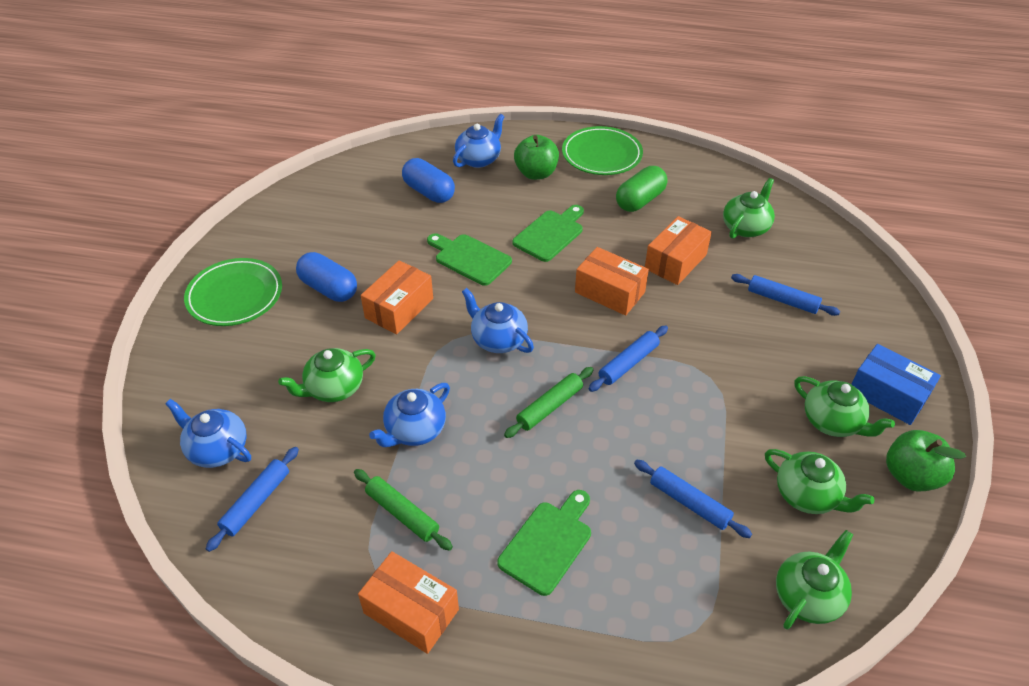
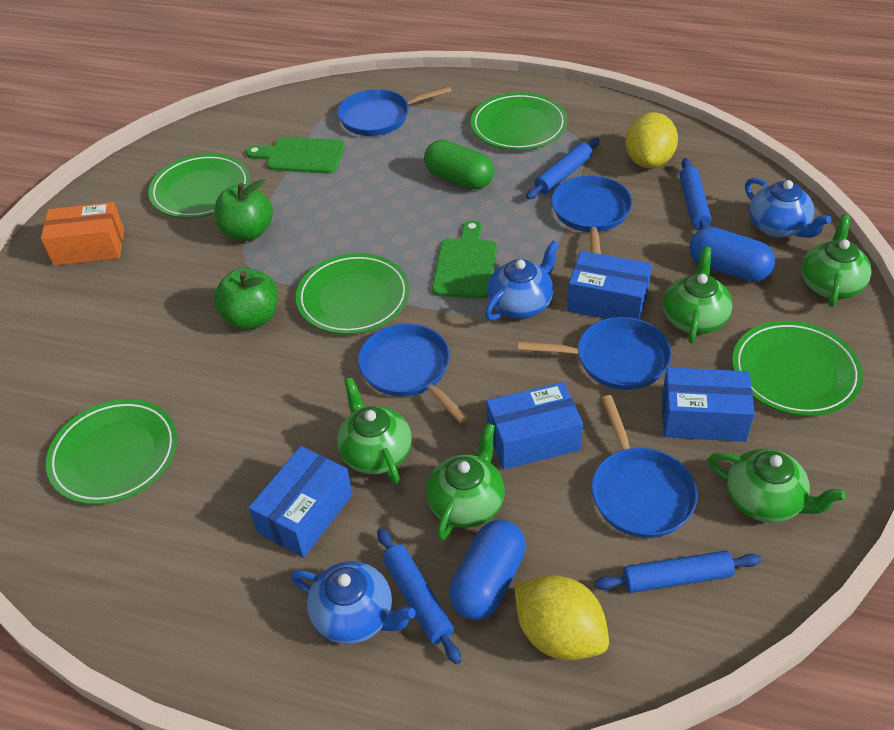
blue box: [852,344,941,425] = 1 -> [249,446,353,558] [486,382,583,470] [567,251,652,320] [662,367,755,442] = 4
blue pan: none = 0 -> [338,86,452,136] [358,324,469,423] [518,317,672,390] [552,175,632,254] [591,395,698,538] = 5
blue teapot: [165,399,251,468] [369,383,450,447] [453,114,505,168] [462,288,534,353] = 4 -> [291,561,415,644] [485,240,559,321] [745,178,831,238] = 3
green cutting board: [427,233,512,286] [497,490,591,596] [512,205,584,262] = 3 -> [246,137,345,174] [432,220,497,299] = 2
green plate: [184,258,282,326] [562,126,643,175] = 2 -> [46,399,177,505] [148,154,250,218] [296,253,410,334] [471,92,567,150] [732,321,863,416] = 5
green rolling pin: [354,469,453,551] [504,367,593,438] = 2 -> none = 0
orange box: [358,551,459,654] [361,260,433,334] [575,247,649,316] [645,216,712,285] = 4 -> [41,202,124,266] = 1
yellow lemon: none = 0 -> [514,575,609,660] [625,112,678,168] = 2

